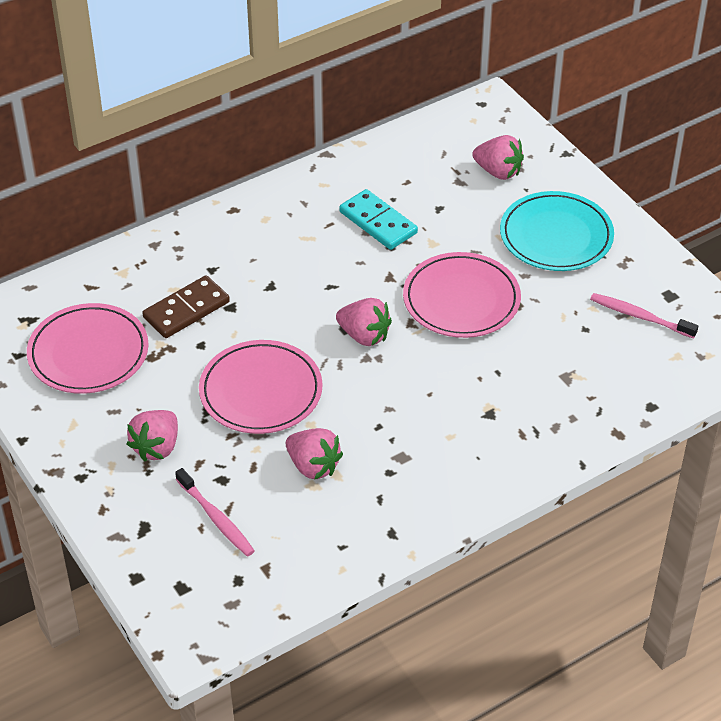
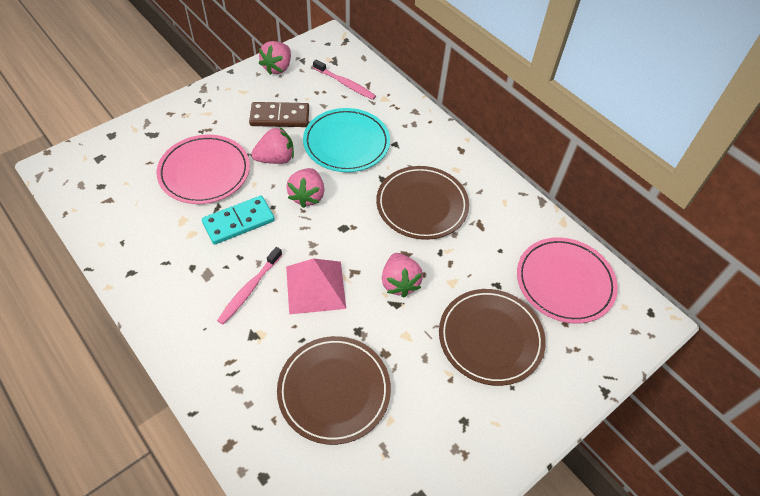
brown plate: none = 0 -> [277,336,391,445] [376,166,469,240] [439,289,546,386] = 3
pink plate: [27,303,149,394] [199,340,322,434] [403,252,521,338] = 3 -> [157,135,250,204] [517,237,618,324] = 2
pink pyramid: none = 0 -> [286,258,346,314] = 1

